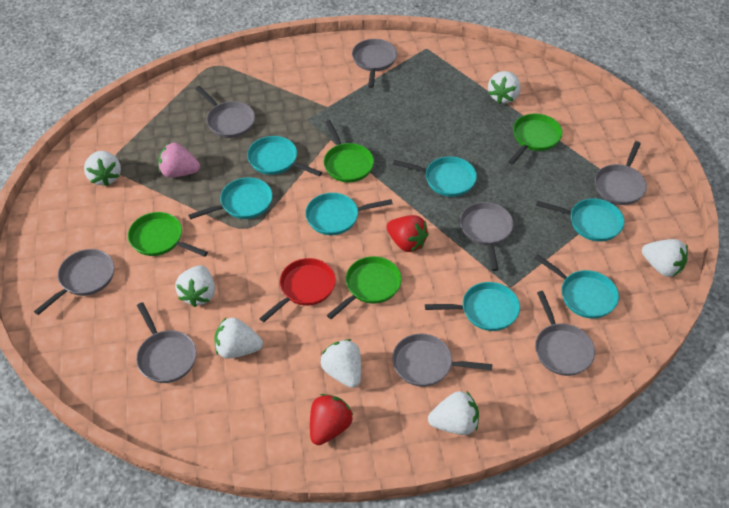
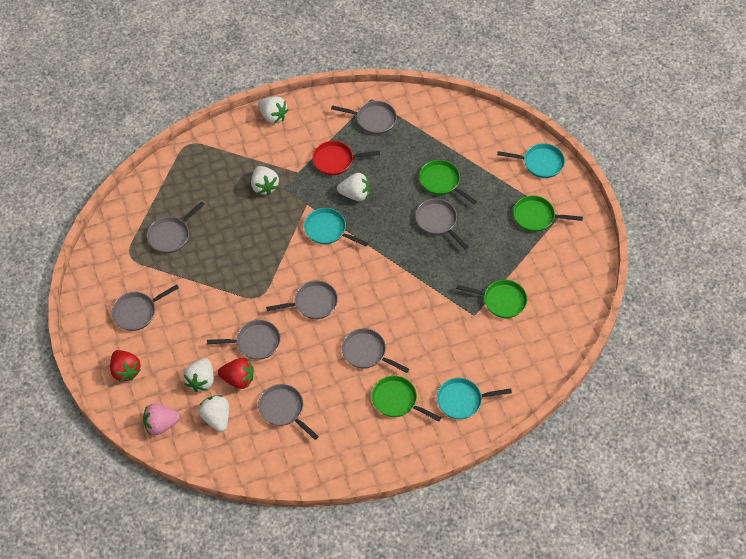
turquoise pan: [188,177,272,220] [247,136,322,176] [305,193,393,235] [393,156,477,197] [425,282,520,331] [535,254,619,319] [536,198,624,242] = 7 -> [304,208,368,246] [437,378,512,419] [497,143,565,178] = 3
white strawberry: [84,151,121,186] [175,265,215,307] [215,318,263,359] [320,339,361,388] [428,391,479,435] [488,71,521,104] [642,239,688,277] = 7 -> [183,358,214,392] [198,395,229,432] [251,166,279,195] [258,96,288,124] [337,173,370,201] = 5

